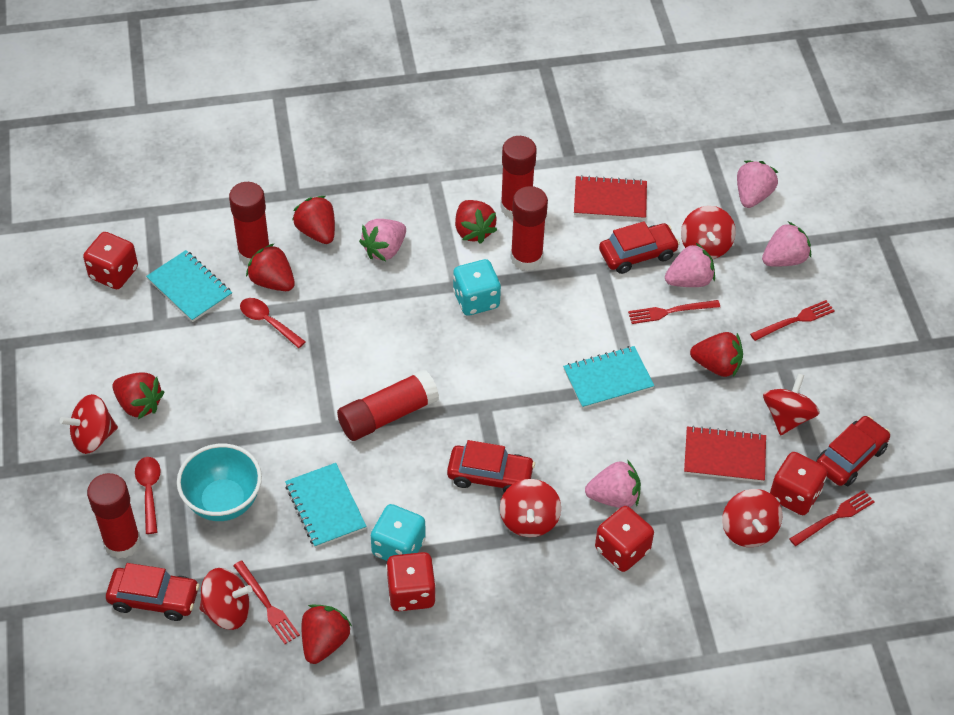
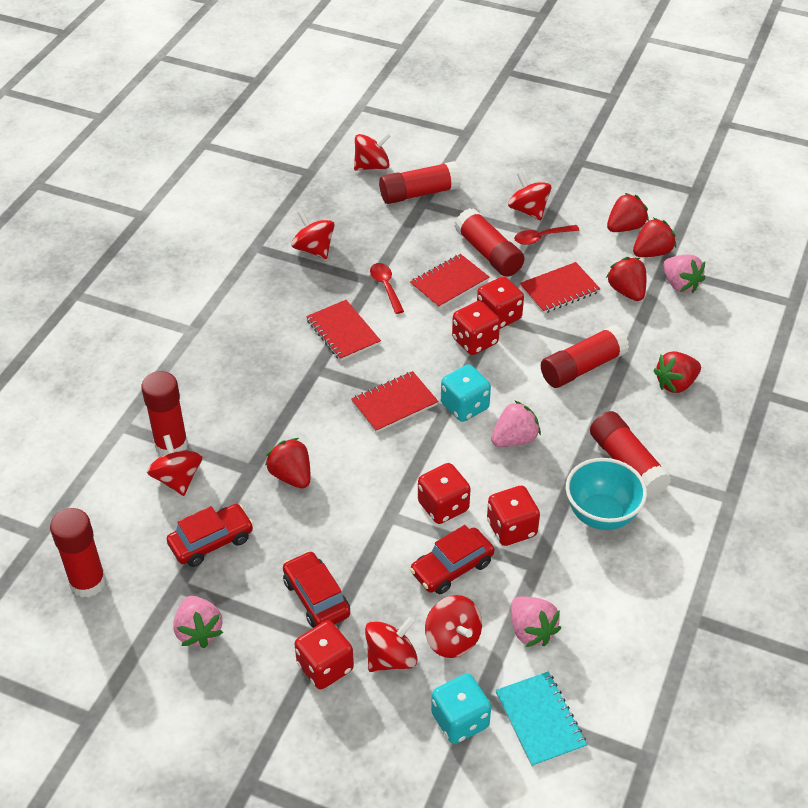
pink strawberry: [359,219,406,261] [585,460,641,508] [665,243,715,287] [737,161,778,208] [762,222,811,267] = 5 -> [173,596,224,648] [491,400,541,447] [511,596,561,647] [663,255,706,293] = 4
red car: [106,563,200,621] [447,440,535,493] [599,221,680,274] [816,416,890,486] = 4 -> [167,504,254,567] [283,551,350,628] [410,525,494,595] = 3
red dice: [83,232,138,289] [386,552,436,611] [595,506,654,572] [770,452,827,515] = 4 -> [294,620,354,689] [418,463,471,524] [452,301,500,355] [477,276,524,329] [487,486,540,546] = 5
red fork: [233,560,300,644] [628,300,720,324] [750,300,835,341] [789,490,875,546] = 4 -> none = 0
red glue stick: [87,473,141,559] [229,182,269,265] [337,369,439,441] [500,136,537,219] [510,186,548,271] = 5 -> [50,508,106,598] [141,371,188,456] [379,161,461,204] [454,208,525,277] [541,325,629,388] [590,411,672,499] = 6
red notebook: [574,175,647,220] [684,426,766,482] = 2 -> [306,300,381,361] [351,371,439,433] [410,254,489,309] [520,262,600,314] = 4
red strawberry: [112,373,164,419] [246,243,295,291] [292,196,335,244] [302,604,352,664] [455,200,497,244] [690,332,743,377] = 6 -> [265,438,311,488] [606,257,646,301] [607,193,649,232] [633,218,676,257] [653,351,701,393] = 5
turquoise notebook: [146,250,232,322] [285,463,367,548] [563,346,655,409] = 3 -> [496,671,587,767] = 1

